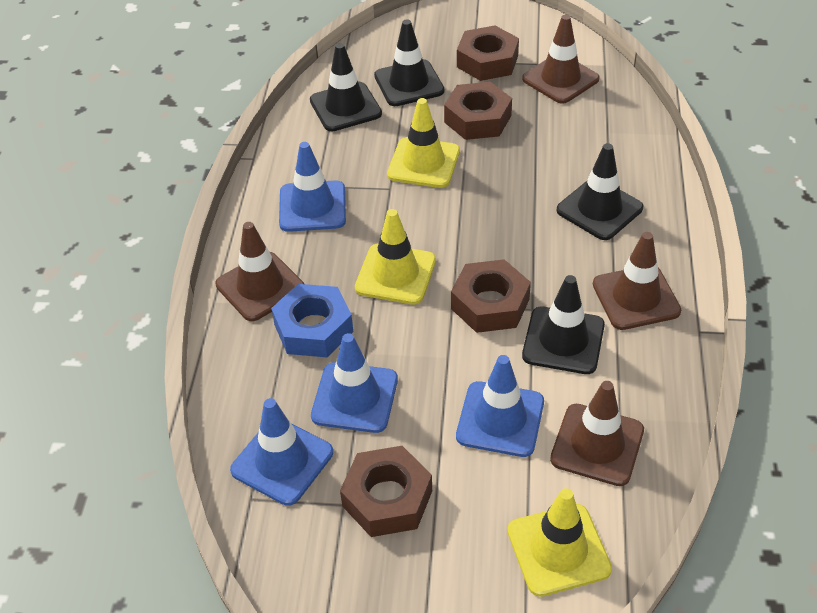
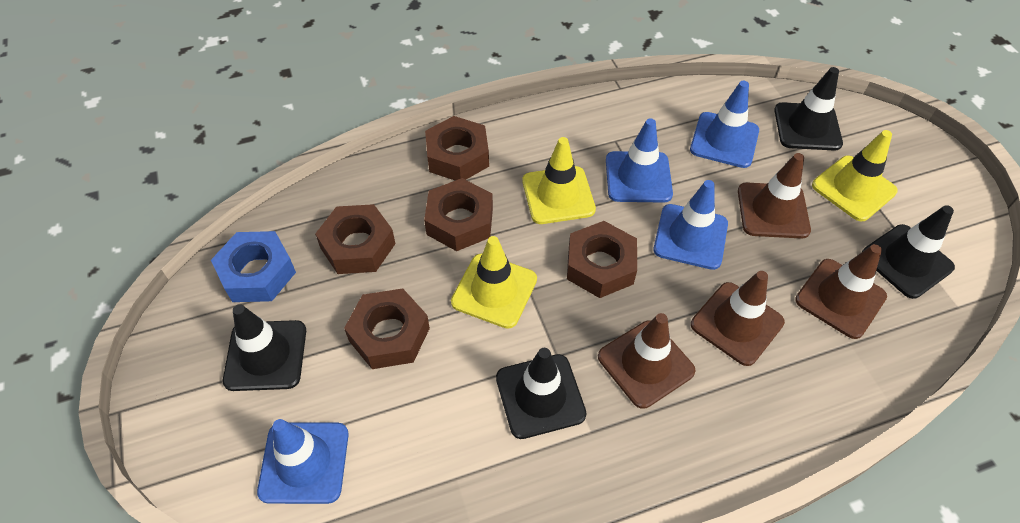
brown nut: [340,446,432,537] [444,82,512,140] [451,259,531,333] [457,25,519,81] = 4 -> [315,204,395,274] [344,288,430,369] [424,178,493,251] [425,116,489,181] [567,221,637,298] = 5

